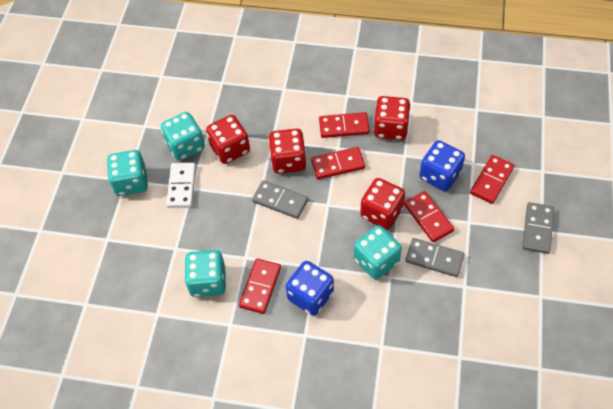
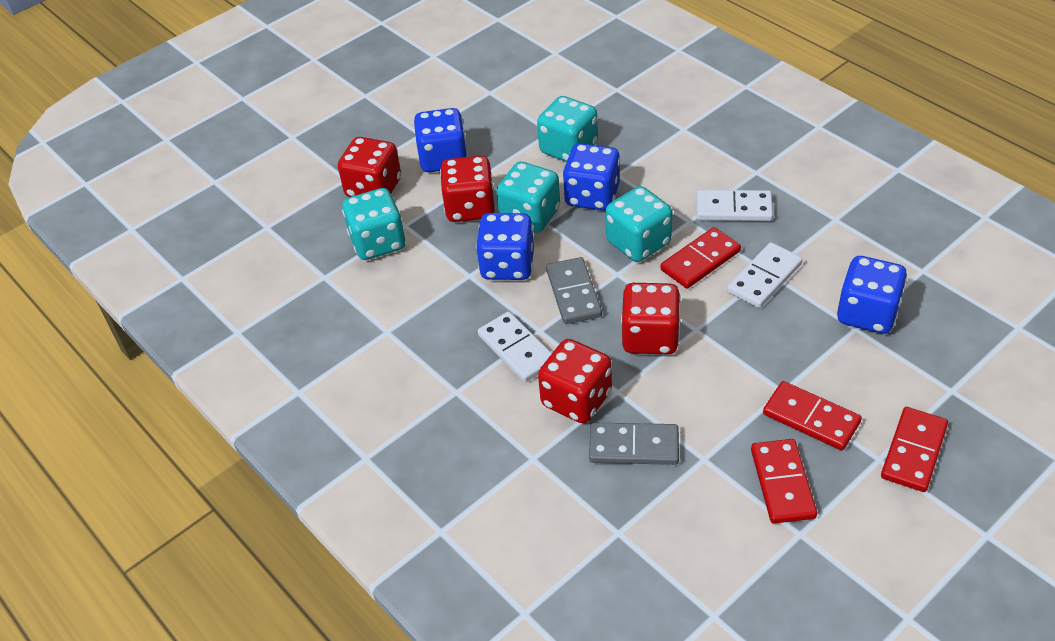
blue dice: [286,261,334,316] [419,140,465,191] = 2 -> [414,108,468,172] [476,213,534,280] [563,143,620,211] [837,256,907,334] = 4
grey domino: [252,180,308,219] [406,238,464,277] [523,202,554,254] = 3 -> [546,257,602,324] [589,423,679,465] = 2
red domino: [239,258,281,314] [311,147,365,179] [319,112,370,138] [404,191,454,242] [470,155,514,204] = 5 -> [661,227,741,289] [751,439,817,524] [763,381,862,450] [881,407,948,492] = 4
white domino: [166,163,196,208] = 1 -> [478,312,552,382] [696,190,773,221] [727,242,803,308] = 3

